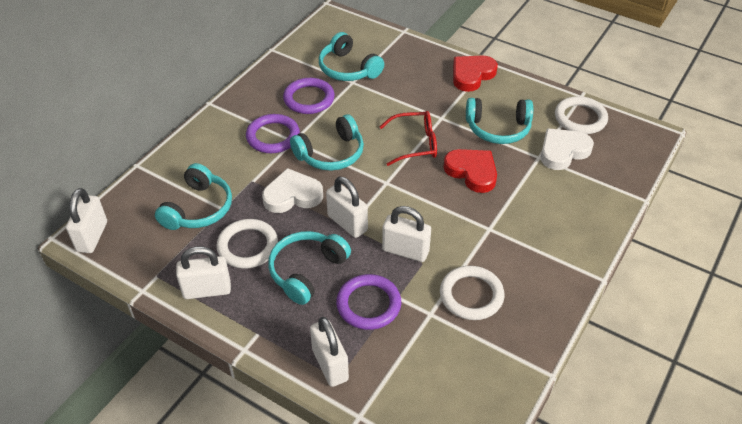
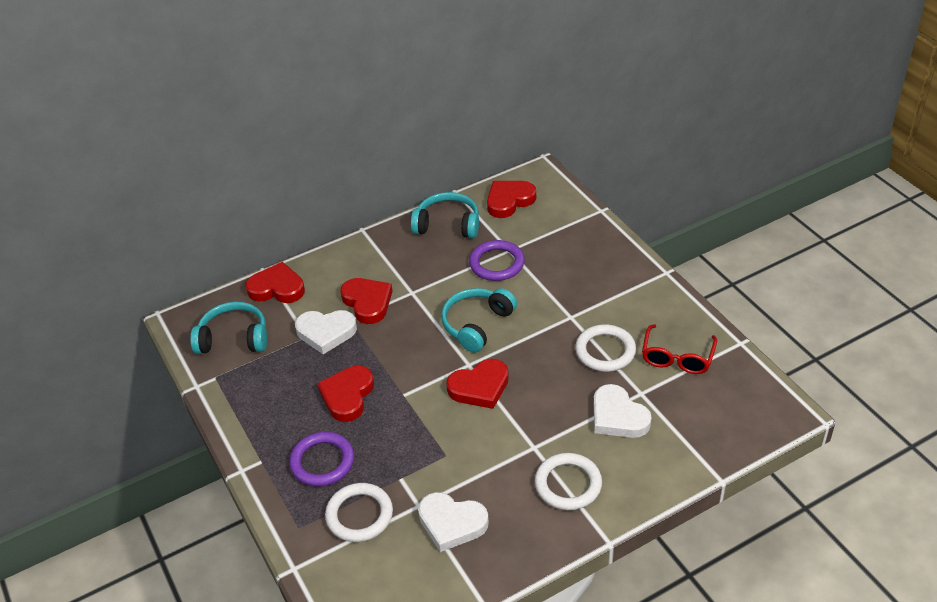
purple ring: [246,114,300,153] [283,78,335,114] [336,274,401,330] = 3 -> [289,432,354,487] [469,240,525,281] = 2
red heart: [443,149,497,193] [453,56,498,92] = 2 -> [245,262,305,303] [317,366,374,422] [340,278,392,324] [446,359,509,409] [487,181,536,218] = 5
turquoise headphones: [155,163,232,230] [268,231,351,305] [290,114,364,171] [319,32,384,81] [466,98,533,144] = 5 -> [190,302,267,354] [411,192,479,238] [441,288,517,353] = 3
white heart: [262,168,323,213] [541,128,594,170] = 2 -> [295,310,357,354] [418,492,489,552] [594,384,652,438] = 3
white padlock: [66,188,107,253] [176,246,231,299] [310,317,349,387] [326,177,368,238] [382,206,431,262] = 5 -> none = 0

